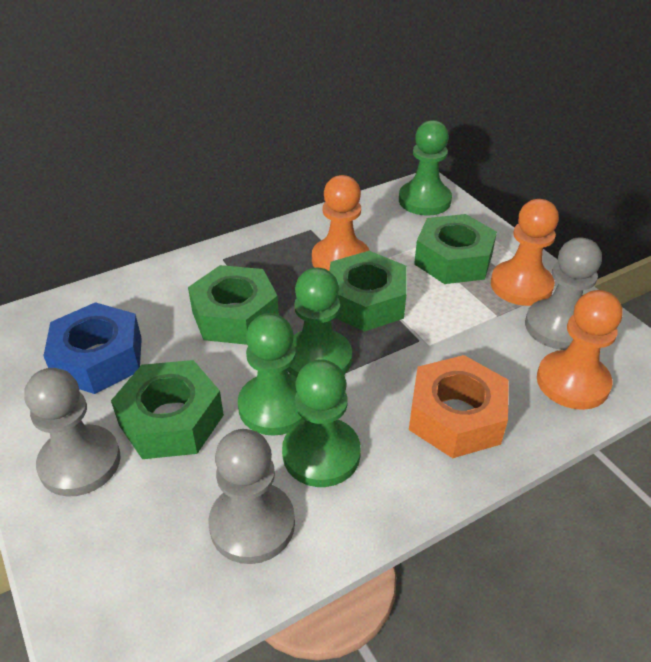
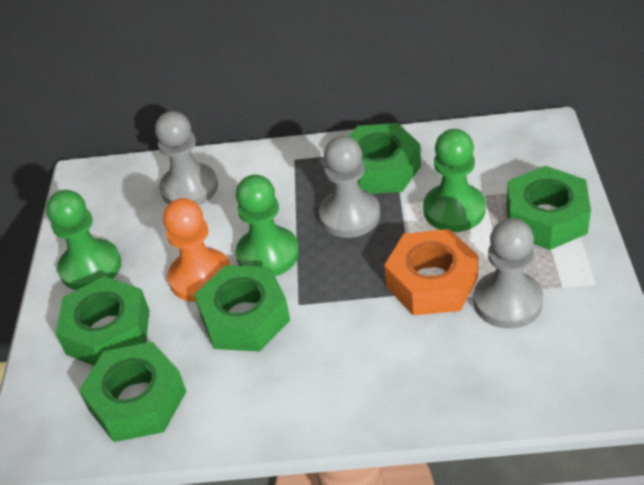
blue nut: [43,302,142,394] = 1 -> none = 0
green nut: [111,360,224,459] [188,265,279,345] [329,251,407,332] [414,214,497,284] = 4 -> [56,276,149,366] [79,342,187,442] [194,265,290,352] [349,123,421,194] [507,166,591,250] = 5
green pawn: [238,313,305,436] [282,359,361,487] [287,268,352,377] [399,120,452,216] = 4 -> [46,190,121,290] [236,175,299,276] [423,129,486,232] = 3
orange pawn: [312,175,370,271] [491,199,559,306] [537,290,622,410] = 3 -> [163,198,230,302] = 1

